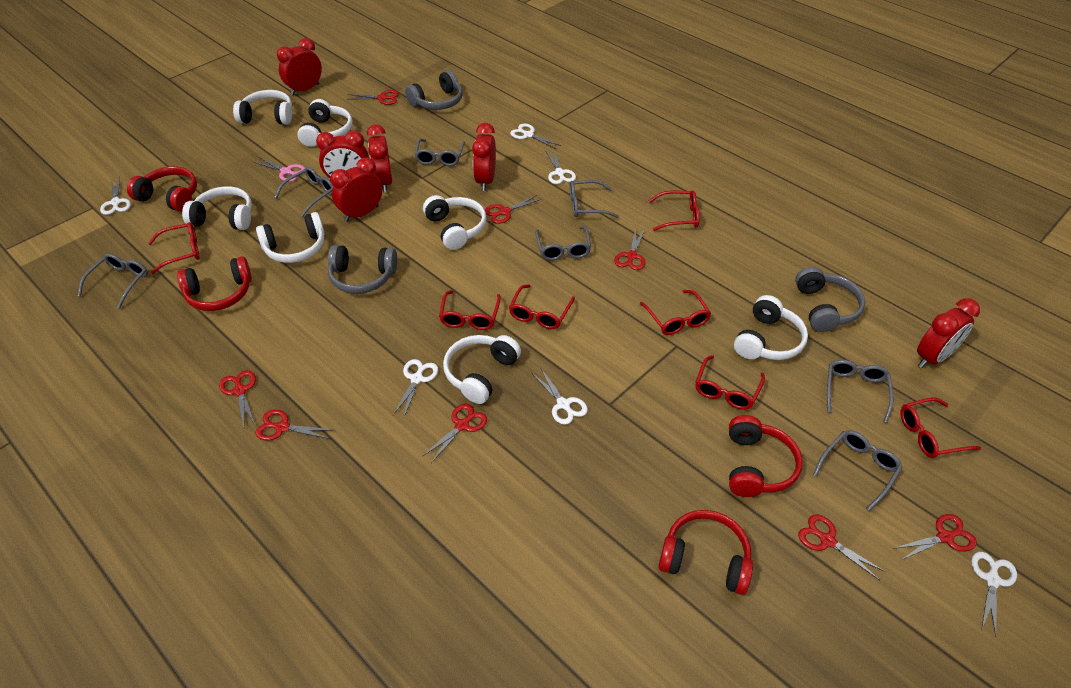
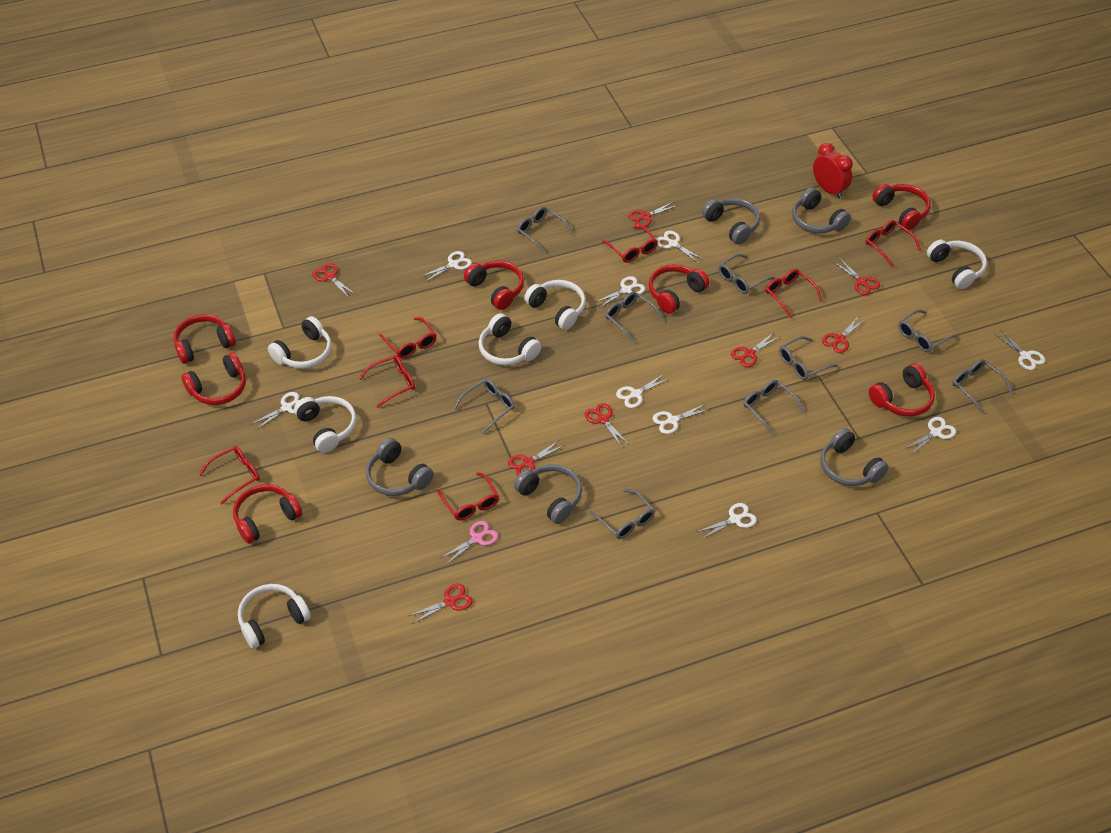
grey glasses: [78,253,148,309] [274,167,333,217] [414,139,465,166] [535,226,591,260] [570,180,619,218] [813,430,903,511] [827,360,893,423] = 7 -> [454,379,515,434] [517,207,573,254] [589,489,655,539] [605,292,663,343] [718,254,775,294] [743,380,805,435] [779,336,838,380] [898,310,957,352] [952,359,1013,413] = 9
grey headphones: [328,245,397,294] [405,70,463,110] [795,267,865,332] = 3 -> [366,438,434,496] [514,464,582,524] [702,198,760,245] [792,187,851,234] [820,428,889,486] = 5
red clock: [277,38,322,96] [316,131,369,181] [330,158,382,222] [367,124,392,193] [472,123,496,191] [917,298,980,368] = 6 -> [813,143,853,199] = 1
red headphones: [127,166,197,212] [177,256,252,311] [659,510,753,595] [729,415,803,497] = 4 -> [174,314,236,364] [181,353,246,405] [233,484,303,544] [464,260,524,310] [649,264,709,314] [869,363,935,417] [872,184,931,230] = 7
white headphones: [182,186,252,230] [233,90,292,125] [256,212,324,263] [297,99,353,147] [423,195,486,250] [443,335,521,404] [734,295,808,360] = 7 -> [238,584,311,649] [268,316,332,369] [294,396,356,453] [479,313,541,366] [524,280,586,330] [927,240,987,289] = 6
white scissors: [100,177,131,215] [393,359,438,417] [510,124,561,149] [532,369,588,425] [546,151,576,184] [971,552,1017,637] = 6 -> [250,392,299,430] [420,251,472,282] [594,276,645,308] [616,373,670,408] [653,404,710,434] [657,231,704,263] [697,503,757,539] [905,417,956,455] [995,330,1045,370] = 9

